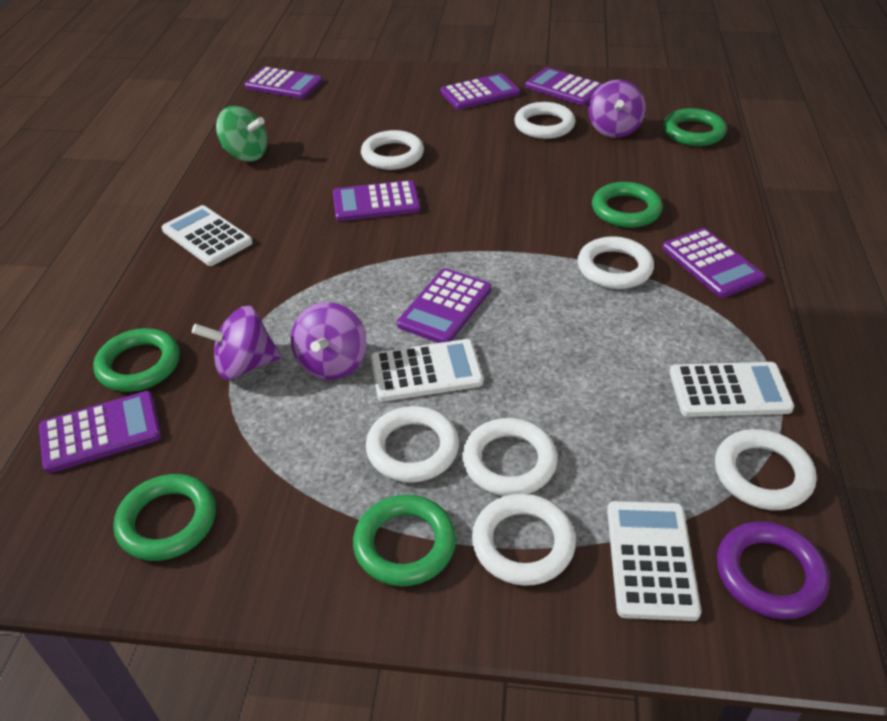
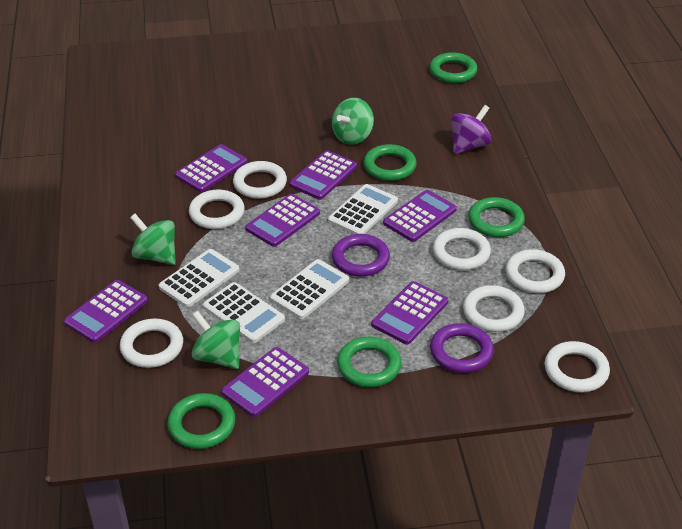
green spinning top: [216,106,268,161] = 1 -> [130,214,176,265] [192,311,240,369] [332,98,374,145] = 3
purple ring: [717,521,829,619] = 1 -> [332,234,390,277] [430,323,494,373] = 2
purple spinning top: [192,306,282,380] [291,302,367,380] [588,80,646,138] = 3 -> [451,105,492,154] = 1

